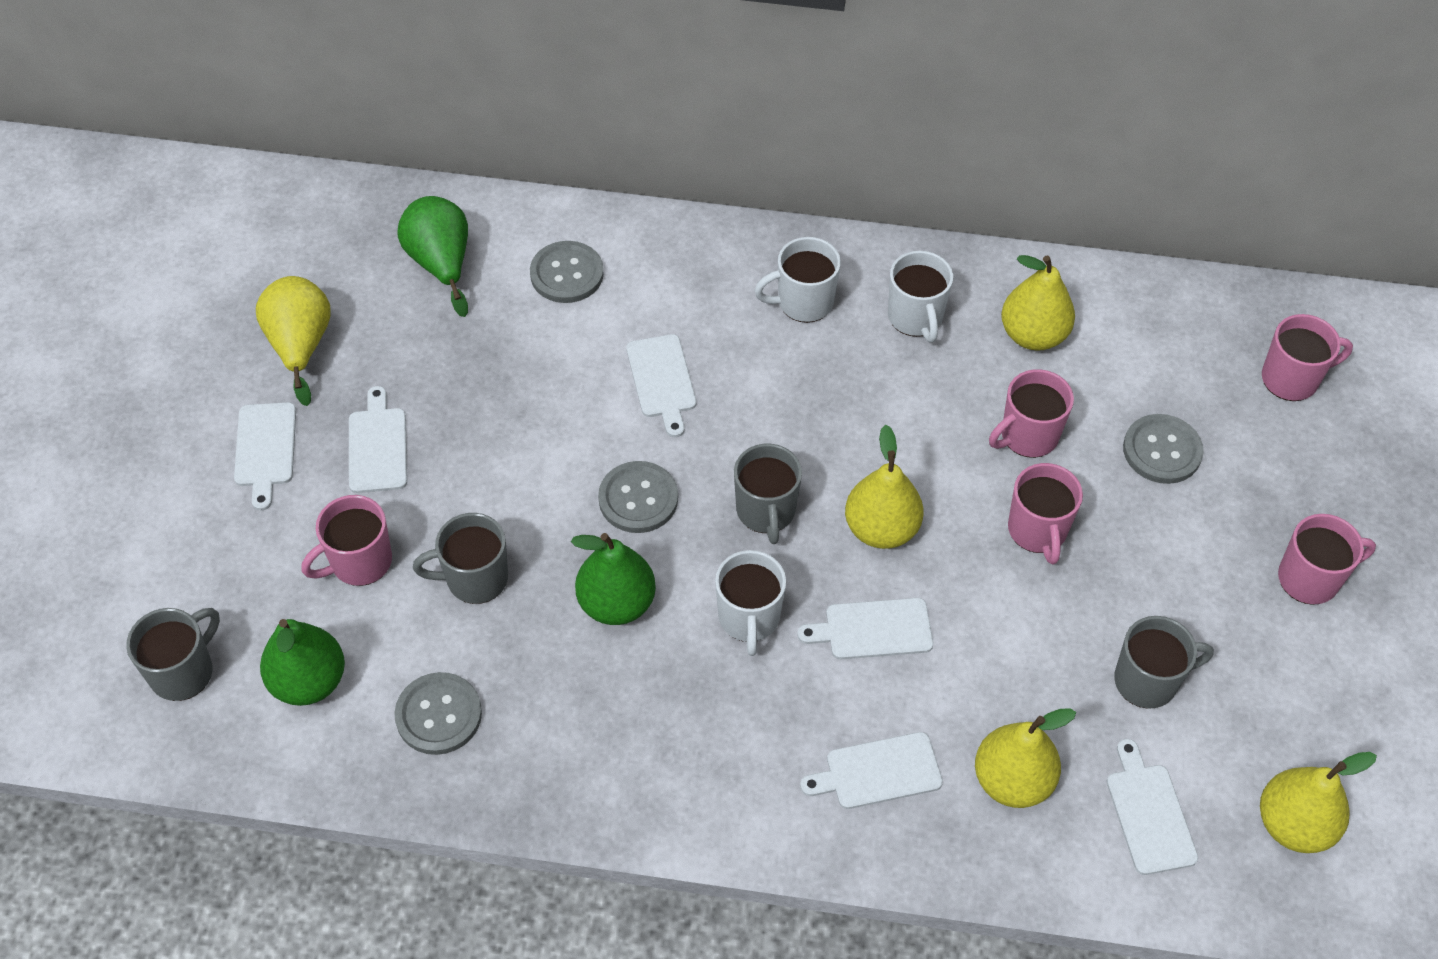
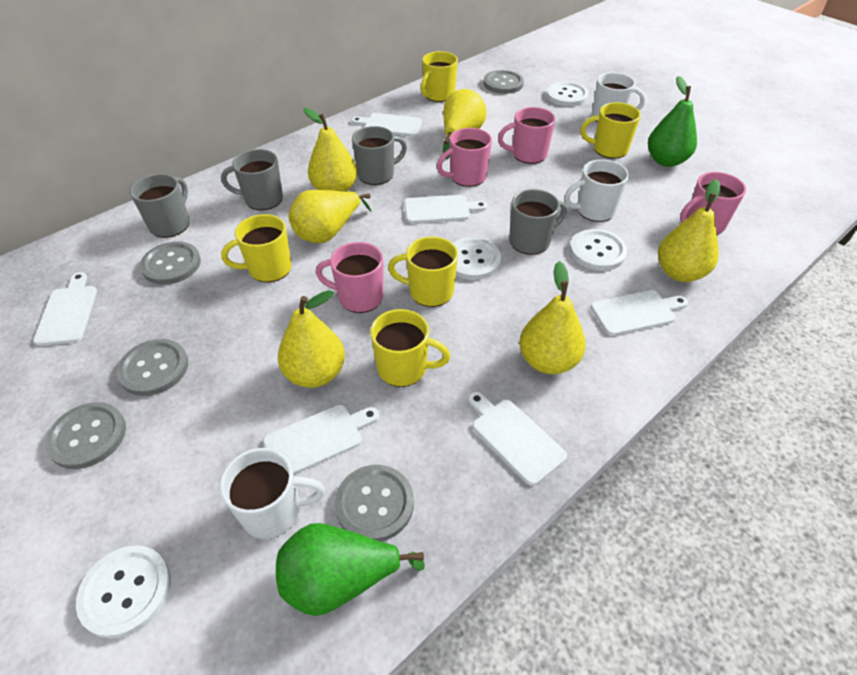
green pear: [260,619,345,706] [397,196,468,317] [571,533,656,625] = 3 -> [276,523,425,616] [648,76,697,167] = 2
grey button: [394,672,482,755] [530,241,604,303] [598,461,678,533] [1123,414,1204,484] = 4 -> [45,402,126,469] [117,339,188,396] [140,241,201,285] [334,465,414,542] [483,70,524,94] = 5
pink mug: [301,495,392,586] [989,369,1074,458] [1008,463,1083,565] [1262,314,1353,401] [1278,514,1376,605] = 5 -> [316,242,383,313] [437,128,492,187] [498,107,556,164] [680,172,746,235] = 4
white button: none = 0 -> [76,545,171,639] [453,237,501,280] [546,82,589,106] [570,229,627,271] = 4
yellow mug: none = 0 -> [221,214,292,282] [370,309,450,387] [388,236,458,307] [421,51,458,102] [580,102,641,159] = 5
yellow pear: [256,276,331,406] [845,425,923,549] [975,708,1076,808] [1001,255,1075,351] [1260,752,1377,853] = 5 -> [278,290,345,388] [289,190,371,243] [303,108,357,192] [443,89,486,160] [519,261,586,374] [658,179,721,282] = 6

